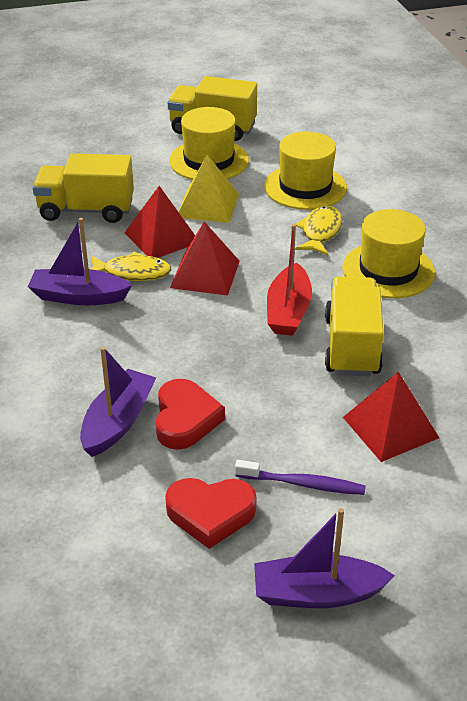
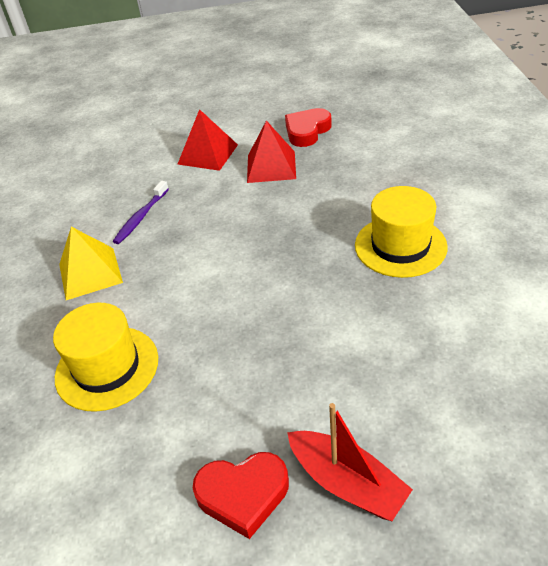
purple boat: [28,218,132,305] [80,347,156,457] [254,508,395,608] = 3 -> none = 0
red pyramid: [124,186,195,258] [170,222,240,296] [343,372,439,462] = 3 -> [177,109,238,171] [247,121,296,183] = 2
yellow fish: [91,252,171,281] [295,206,342,256] = 2 -> none = 0
yellow hat: [169,107,249,180] [264,131,347,210] [342,209,435,298] = 3 -> [53,303,158,412] [355,186,448,278] = 2
yellow truck: [33,153,134,223] [168,76,257,141] [325,276,384,376] = 3 -> none = 0

